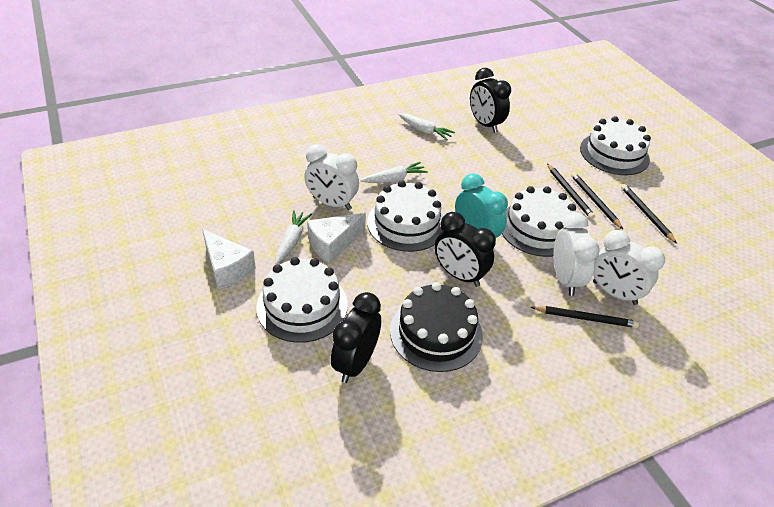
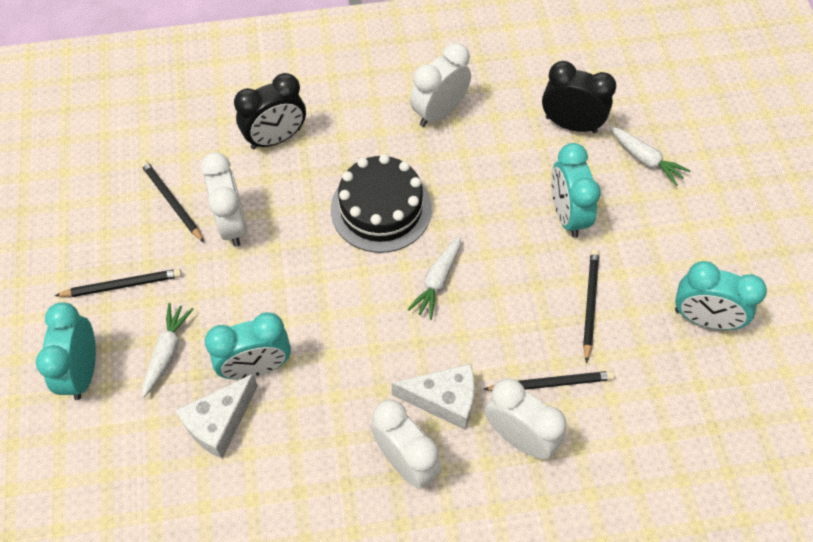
black clock: [331,292,381,383] [435,212,496,287] [470,68,511,133] = 3 -> [234,73,306,149] [542,61,616,133] = 2
turquoise clock: [455,173,508,238] = 1 -> [36,302,96,400] [205,312,291,379] [551,143,601,238] [675,261,767,330] = 4
white cake: [256,257,348,343] [367,180,444,252] [502,186,576,257] [580,116,651,175] = 4 -> none = 0
white clock: [304,144,359,210] [553,213,600,296] [593,230,665,305] = 3 -> [200,152,247,247] [370,399,442,489] [410,43,471,127] [485,378,567,459] = 4

